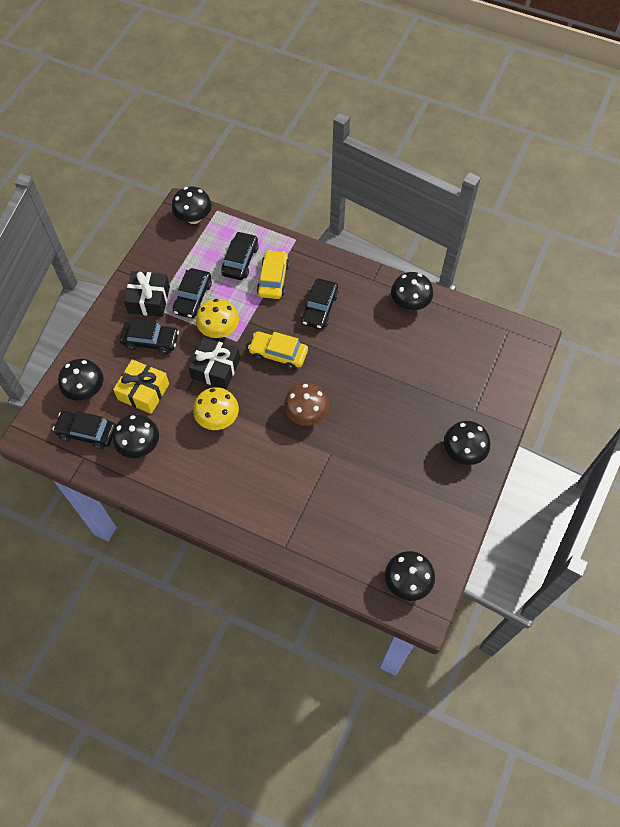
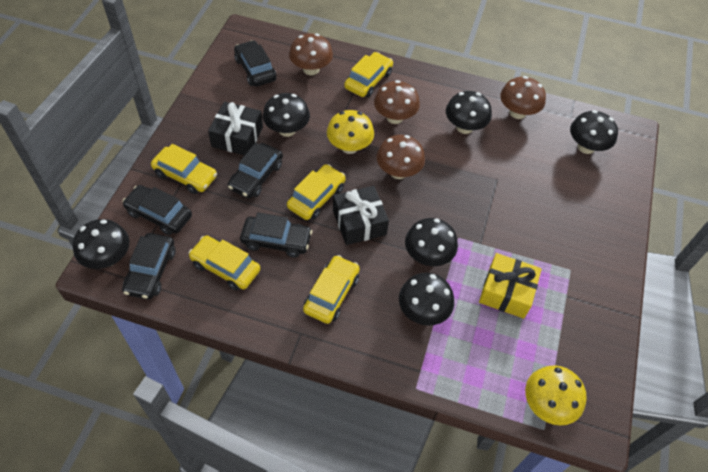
brown mushroom: [284,383,329,426] = 1 -> [289,33,333,75] [374,80,420,124] [376,135,425,179] [500,76,546,119] = 4
yellow car: [248,331,308,370] [257,250,289,299] = 2 -> [151,144,217,194] [189,235,261,291] [287,164,345,220] [303,255,360,324] [344,52,393,97] = 5

